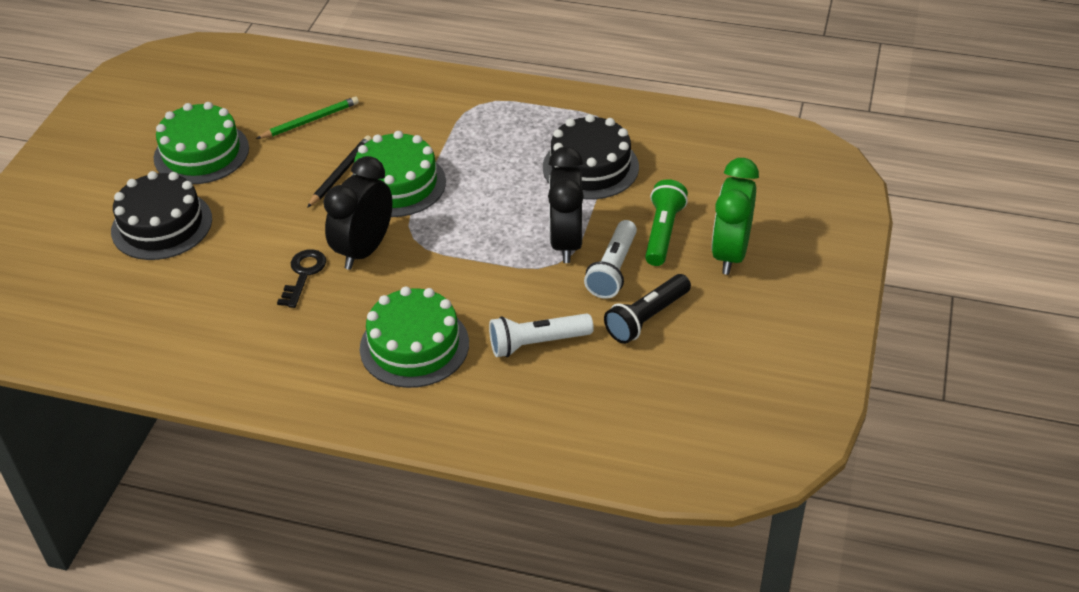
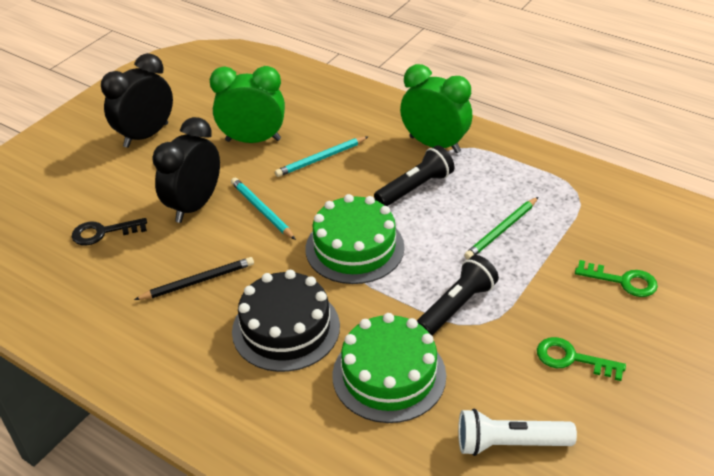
black cake: [111,171,212,260] [543,114,639,199] = 2 -> [232,270,340,372] = 1
black flashlight: [604,274,691,344] = 1 -> [374,145,454,206] [417,255,499,336] = 2
green cake: [154,102,249,184] [352,131,446,217] [360,287,469,388] = 3 -> [306,194,404,284] [332,313,446,423] = 2
green clock: [712,158,759,275] = 1 -> [210,66,285,143] [400,64,472,153] = 2
green flashlight: [645,179,688,266] = 1 -> none = 0
green key: none = 0 -> [537,337,626,381] [575,260,658,297] = 2
turquoise pencil: none = 0 -> [231,178,296,240] [275,137,368,177] = 2
white flashlight: [489,314,594,357] [584,220,637,299] = 2 -> [458,409,577,456] = 1

